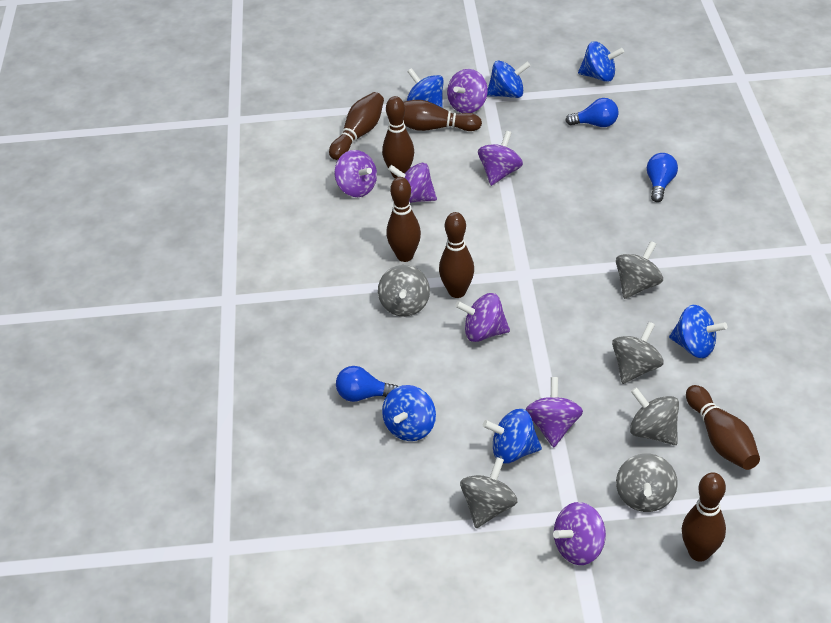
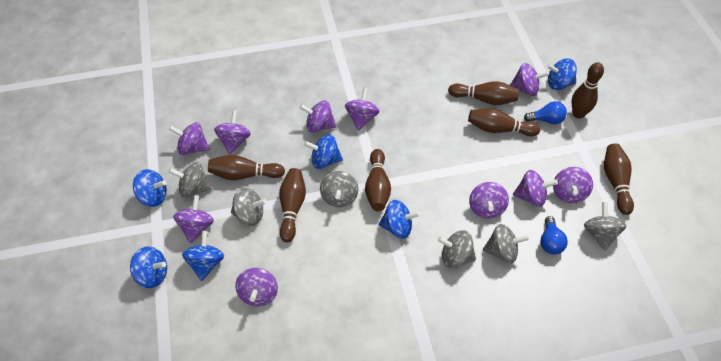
blue light bulb: [336,366,398,402] [565,98,619,127] [647,153,678,202] = 3 -> [524,101,567,124] [540,216,568,255] = 2
purple spinning top: [335,150,377,197] [388,163,437,203] [447,69,488,113] [455,293,510,342] [478,131,523,186] [526,377,583,447] [553,502,606,565] = 7 -> [169,122,210,155] [173,195,214,244] [214,110,251,154] [235,268,278,306] [300,100,337,132] [345,88,380,131] [469,182,509,219] [510,63,549,96] [513,170,558,207] [553,167,593,203] = 10

